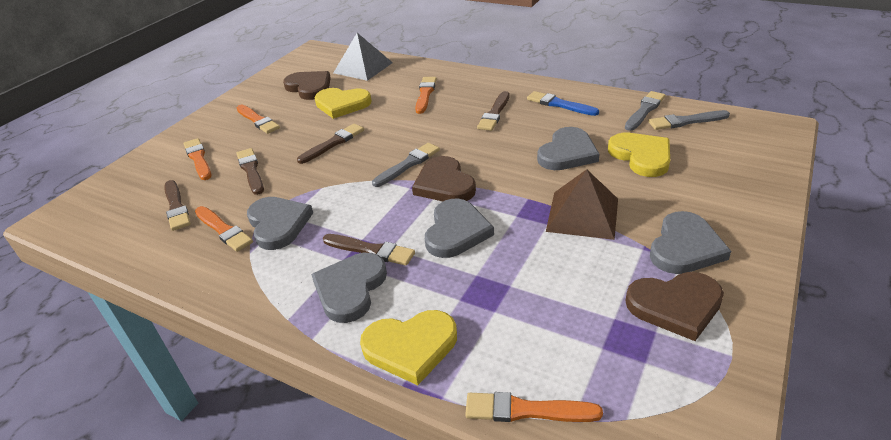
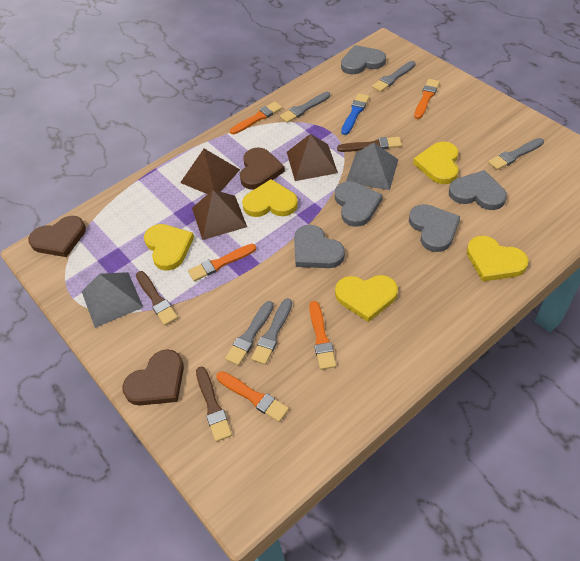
brown brush: [164,180,191,231] [236,148,264,195] [297,124,364,164] [323,234,415,266] [477,91,509,131] = 5 -> [136,271,178,325] [196,367,232,442] [337,137,402,152] = 3
brown pyramid: [546,169,618,240] = 1 -> [180,149,240,194] [192,190,247,240] [287,134,338,181] = 3
grey brush: [372,143,440,187] [625,91,665,131] [649,110,730,130] = 3 -> [225,301,274,365] [251,298,292,365] [280,92,330,123] [372,61,416,92] [488,138,544,170] = 5
grey pyramid: [333,33,393,81] = 1 -> [82,272,143,328] [346,142,398,190] = 2
yellow heart: [315,88,372,119] [360,310,457,385] [608,133,670,177] = 3 -> [144,224,194,271] [242,179,298,217] [335,275,398,322] [413,142,459,184] [467,236,529,282] = 5

